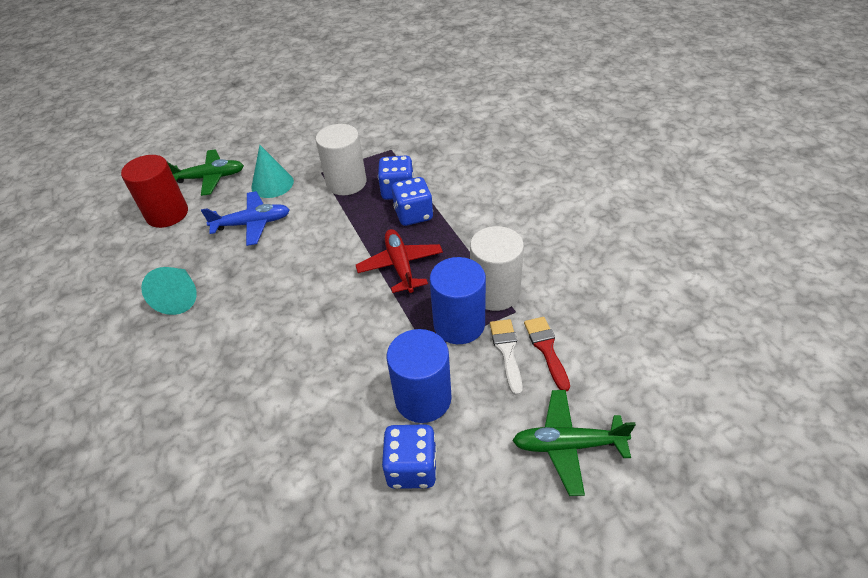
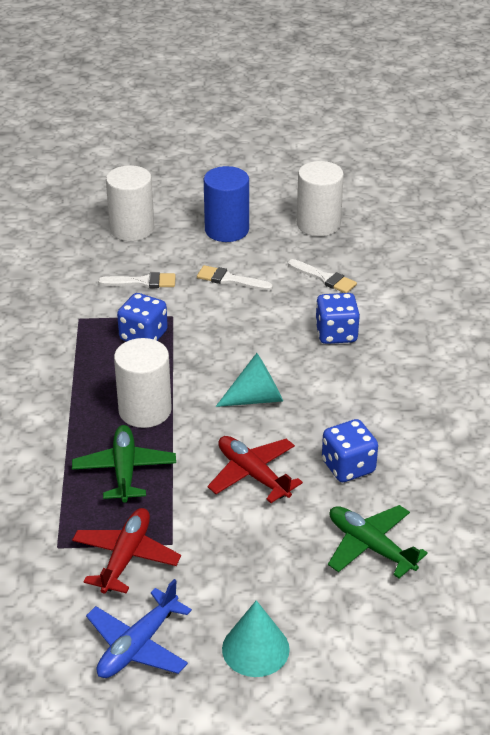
blue cylinder: [387,329,452,423] [430,257,486,344] = 2 -> [204,166,249,242] = 1
red brush: [524,317,570,391] = 1 -> none = 0
red cylinder: [121,155,188,228] = 1 -> none = 0
red plane: [356,229,443,293] = 1 -> [72,508,181,594] [208,436,303,503] = 2
white brush: [490,319,523,395] = 1 -> [98,272,176,288] [197,265,273,291] [288,259,357,293] = 3
white cylinder: [316,124,366,195] [470,226,524,311] = 2 -> [106,165,154,241] [114,338,172,428] [297,161,344,236] = 3

